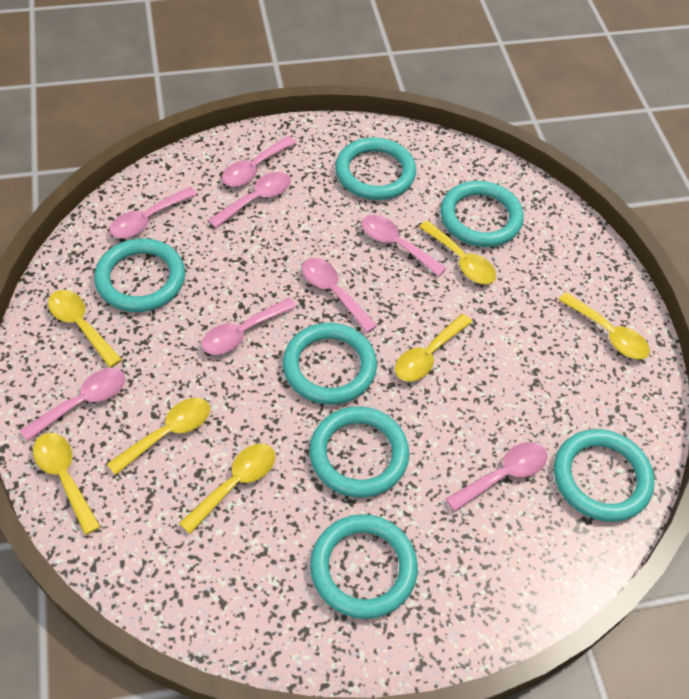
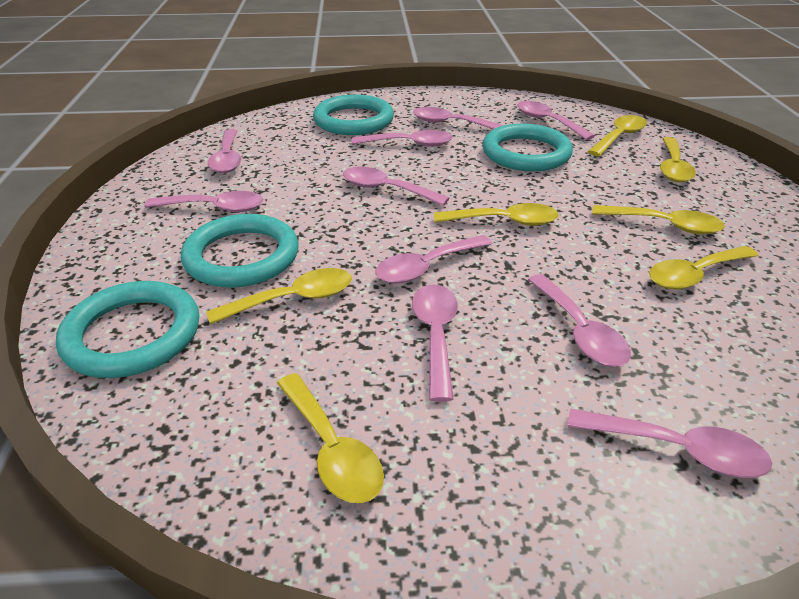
pink spoon: [20,368,126,441] [110,187,197,238] [201,298,296,355] [208,172,291,228] [222,136,296,187] [302,258,377,333] [361,215,447,277] [446,442,547,512] = 8 -> [144,191,263,212] [208,129,241,173] [343,167,449,206] [352,130,453,147] [375,235,492,283] [412,284,458,402] [413,107,504,129] [517,101,595,140] [528,274,631,367] [567,409,772,478] = 10
turquoise ring: [94,238,185,312] [283,323,377,405] [309,406,409,498] [310,514,418,619] [335,137,416,200] [440,181,524,247] [554,429,654,522] = 7 -> [56,281,199,378] [181,214,298,288] [313,95,394,135] [483,124,573,171] = 4

